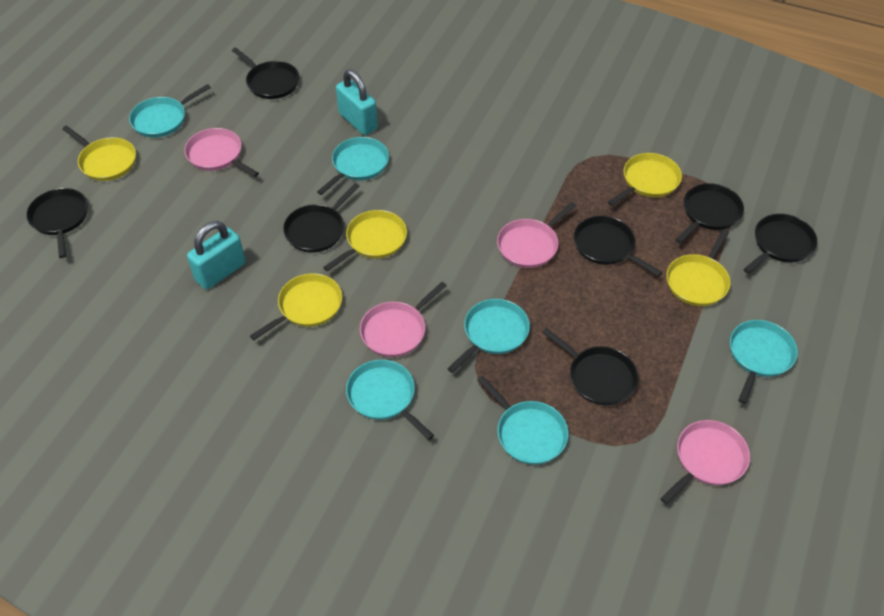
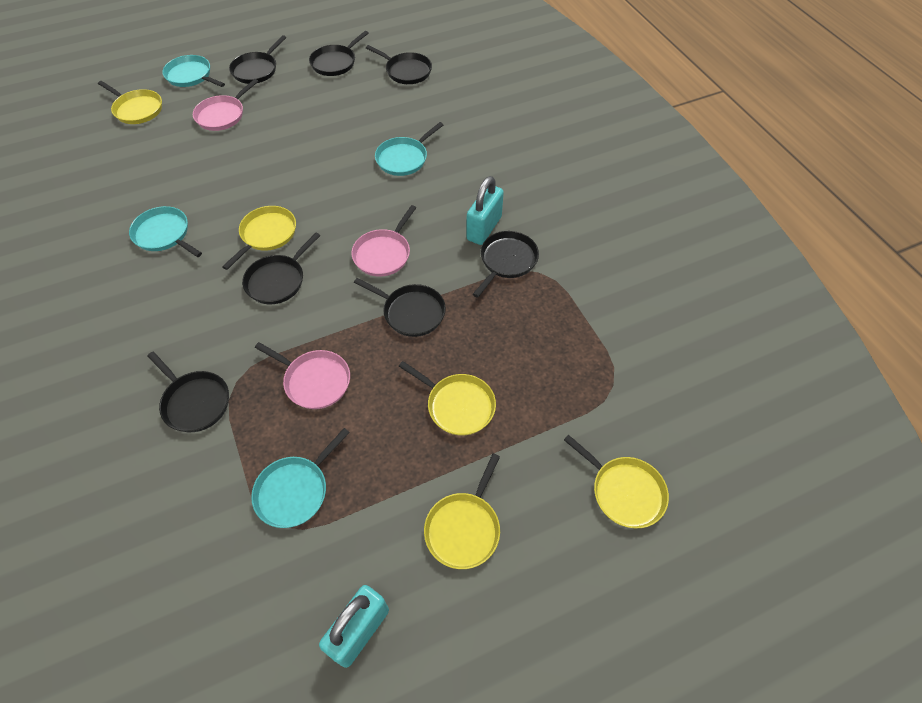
pink pan: [184,128,259,177] [360,282,447,357] [497,202,577,268] [660,420,750,504] = 4 -> [193,79,258,131] [255,342,350,409] [351,205,416,277] = 3
turquoise pan: [129,84,211,138] [317,137,389,195] [346,360,434,440] [447,299,530,373] [477,376,568,465] [730,320,798,404] = 6 -> [129,206,202,257] [162,55,225,87] [251,428,350,528] [375,122,443,176] = 4

